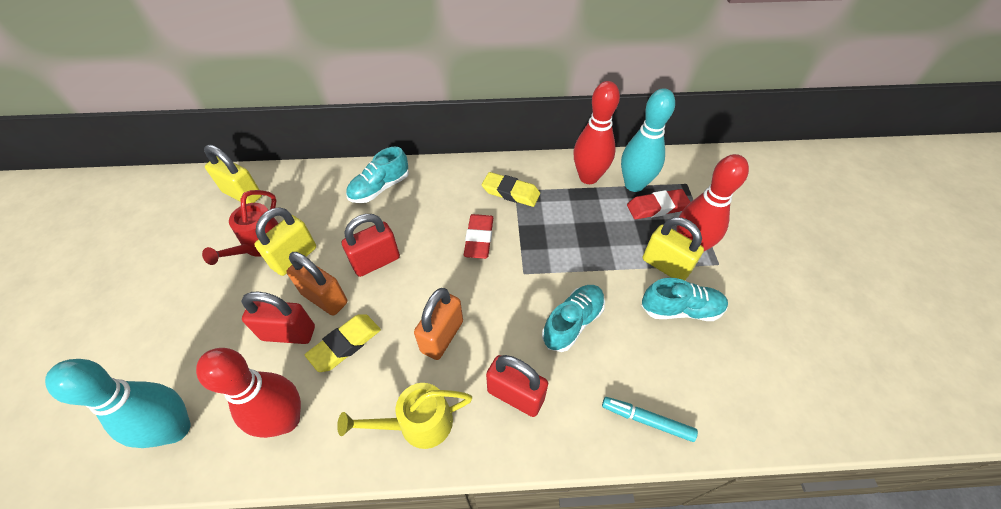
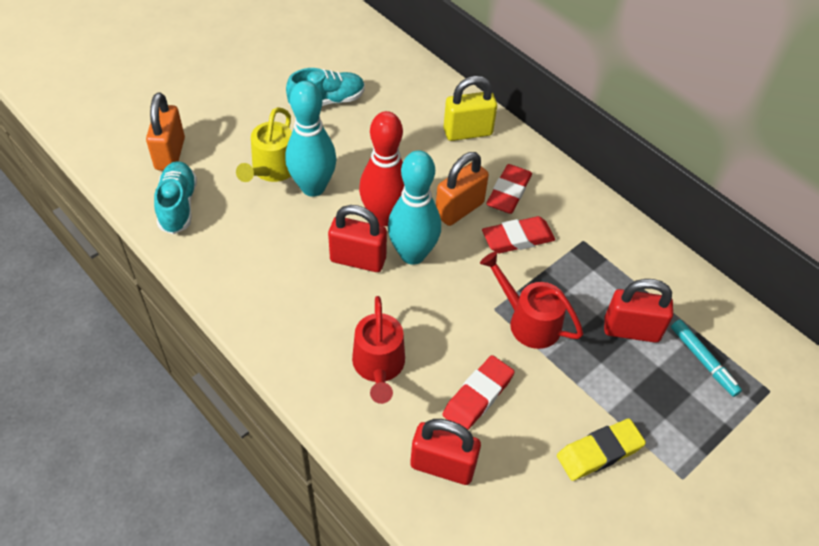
red bowling pin: [196,348,301,438] [574,81,620,184] [677,154,749,251] = 3 -> [359,111,404,226] = 1
red eraser: [464,214,493,259] [627,189,690,219] = 2 -> [442,355,515,430] [482,216,555,253] [486,164,532,214] = 3
red watering can: [202,190,279,265] = 1 -> [352,296,405,404] [480,252,583,349] = 2
turquoise shoe: [346,147,409,203] [542,285,605,352] [641,278,728,321] = 3 -> [154,161,197,234] [286,68,365,106] = 2
yellow eraser: [305,314,381,372] [482,172,540,207] = 2 -> [557,418,646,481] = 1
yellow padlock: [204,145,262,204] [254,207,316,276] [643,217,704,281] = 3 -> [443,76,497,141] = 1

